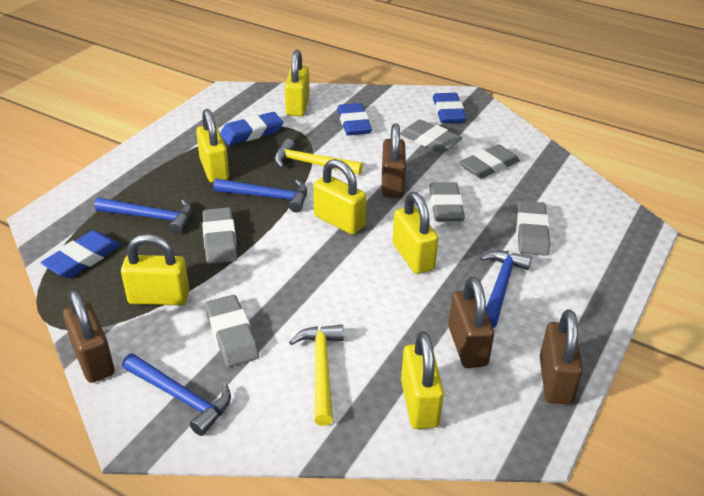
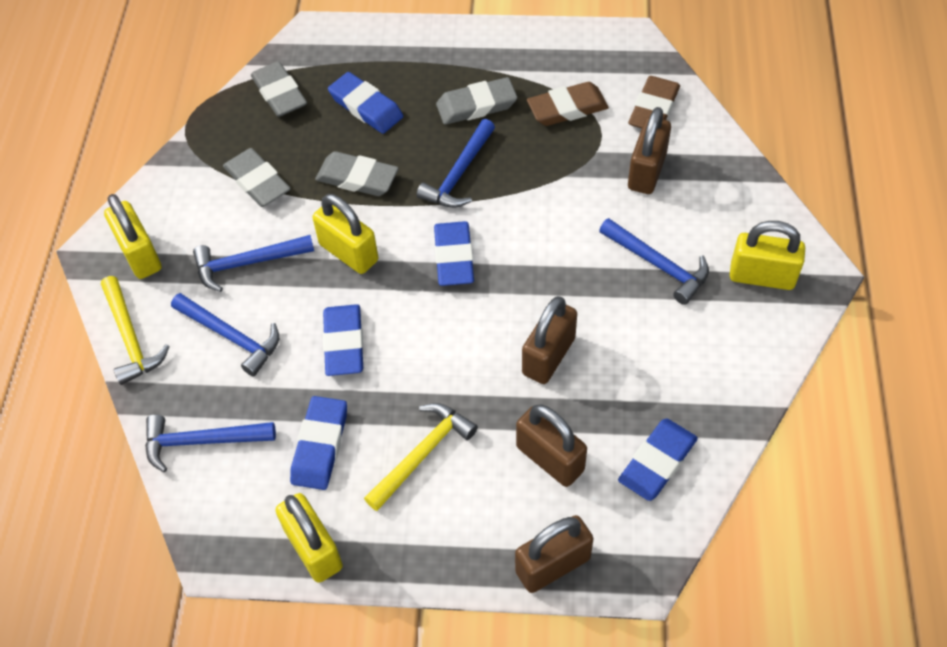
blue eraser: [41,230,121,278] [220,112,283,145] [337,103,372,135] [433,93,466,123] = 4 -> [290,396,347,490] [323,304,363,376] [328,72,403,134] [434,221,474,286] [618,419,698,501] = 5
blue hammer: [94,198,192,234] [122,353,231,436] [213,179,307,212] [480,251,532,328] = 4 -> [145,415,276,472] [171,293,279,376] [193,235,314,292] [417,119,495,208] [599,218,709,305] = 5
brown eraser: none = 0 -> [527,82,609,126] [628,76,680,128] = 2
grey eraser: [202,207,237,264] [205,295,259,367] [400,120,463,153] [429,182,465,222] [459,144,520,179] [516,201,550,256] = 6 -> [223,148,290,207] [251,61,307,117] [315,151,399,196] [436,77,517,125] = 4
yellow padlock: [121,234,190,305] [196,109,229,183] [285,50,310,116] [313,159,366,234] [392,192,438,274] [401,331,444,429] = 6 -> [104,194,162,279] [275,493,343,583] [313,194,378,274] [730,221,805,290] = 4

